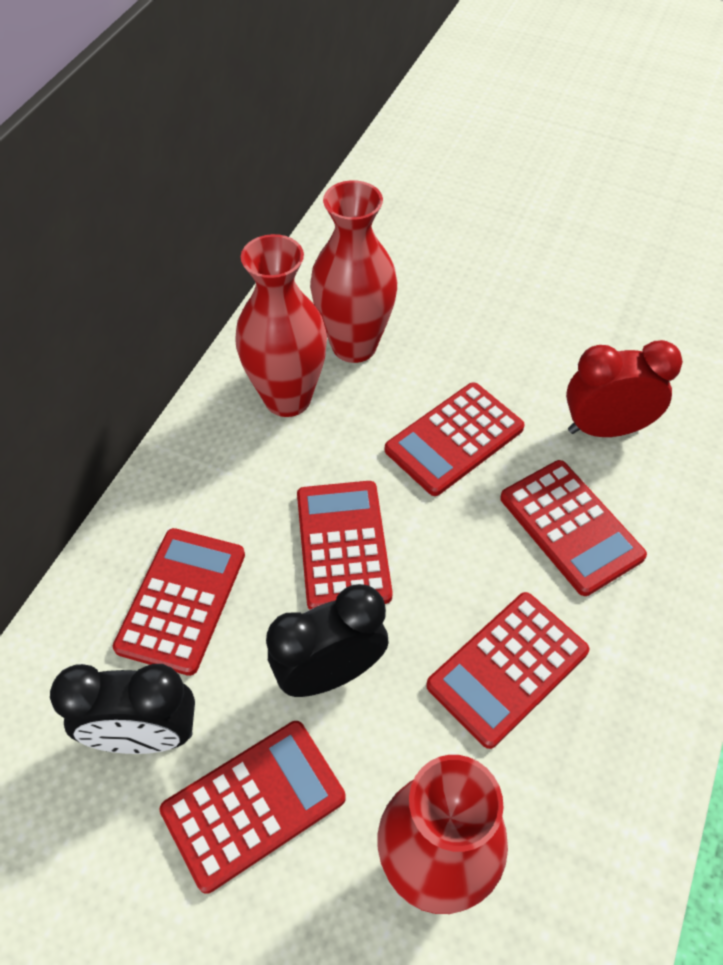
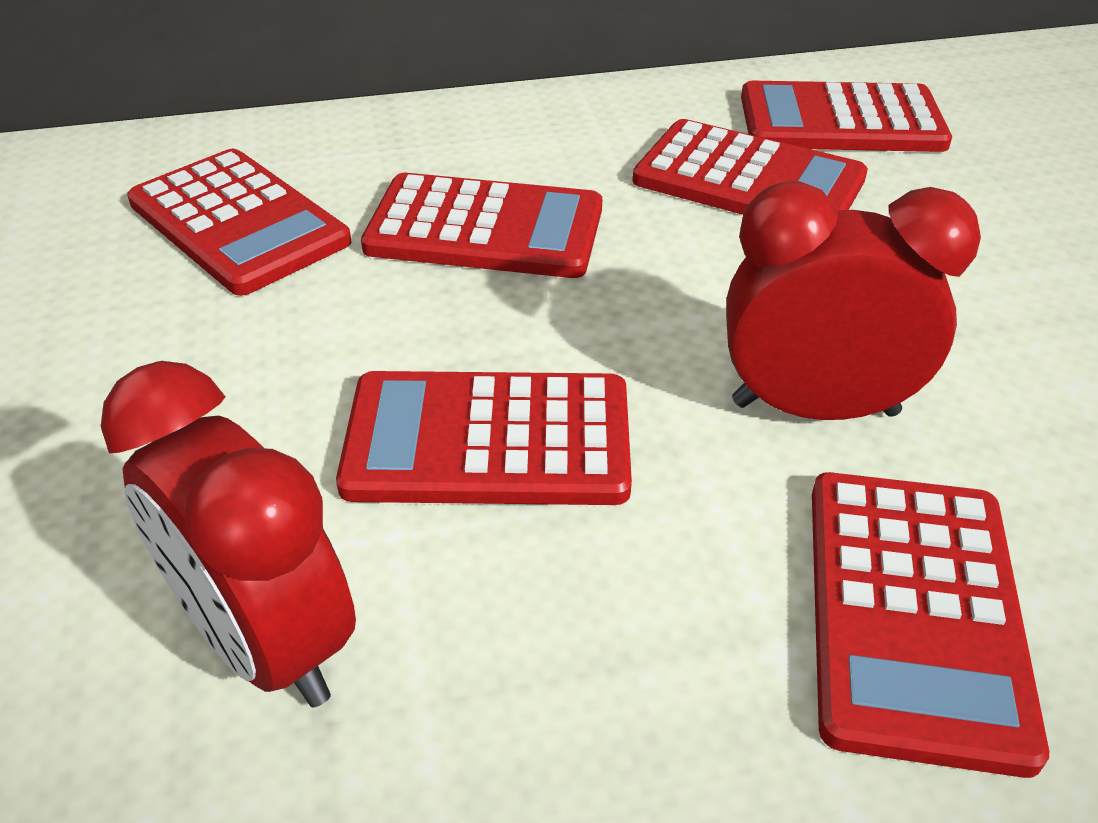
black clock: [50,664,195,754] [266,584,389,697] = 2 -> none = 0
red clock: [566,340,683,437] = 1 -> [101,361,356,707] [726,181,981,420] = 2
red vase: [235,234,327,417] [310,180,397,363] [378,755,508,914] = 3 -> none = 0

